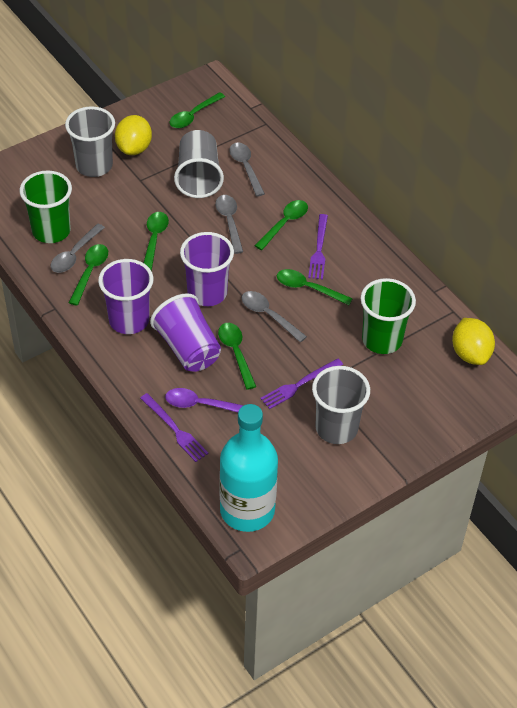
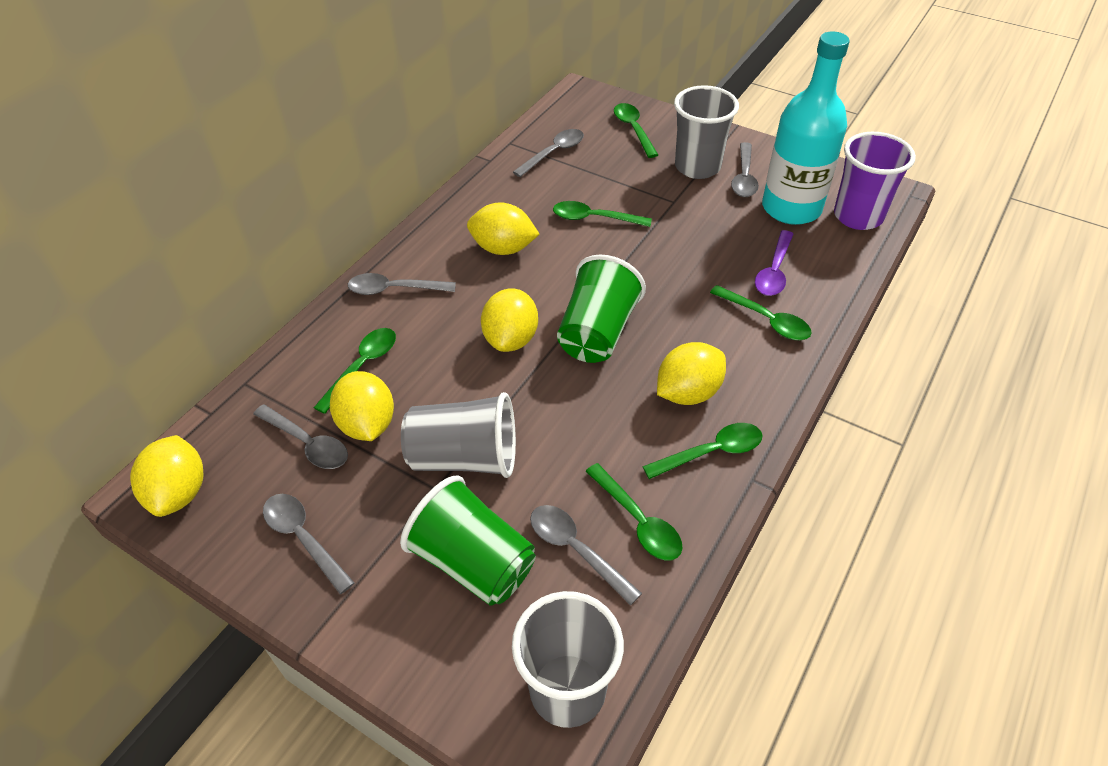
grey spoon: [51,224,105,273] [215,195,243,254] [229,143,265,196] [241,291,307,342] = 4 -> [253,404,348,469] [263,494,355,594] [348,273,456,295] [513,129,584,177] [530,505,642,605] [731,142,759,197] = 6
purple cup: [98,259,154,334] [150,293,221,372] [180,232,234,306] = 3 -> [834,132,916,230] = 1
purple fork: [140,393,208,462] [260,358,343,409] [308,214,328,280] = 3 -> none = 0
yellow lemon: [115,115,152,155] [452,318,495,365] = 2 -> [130,435,203,517] [330,371,394,441] [467,202,540,255] [481,289,538,352] [657,342,726,405] = 5

